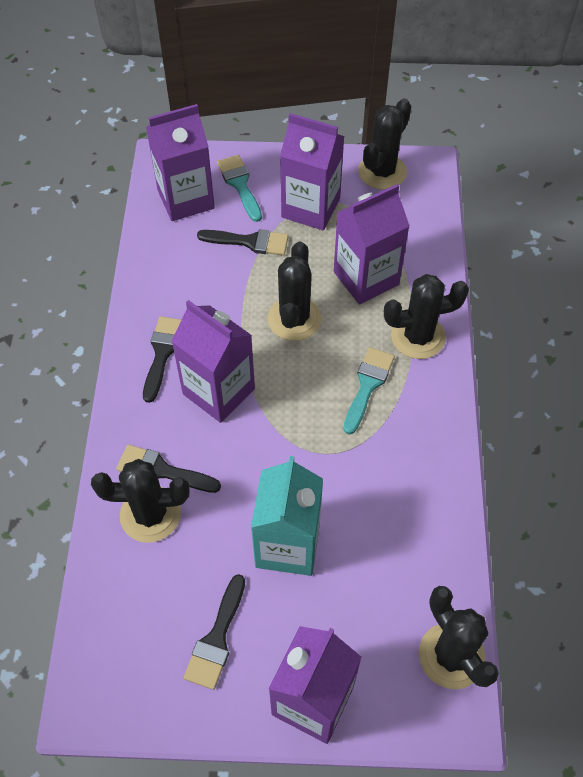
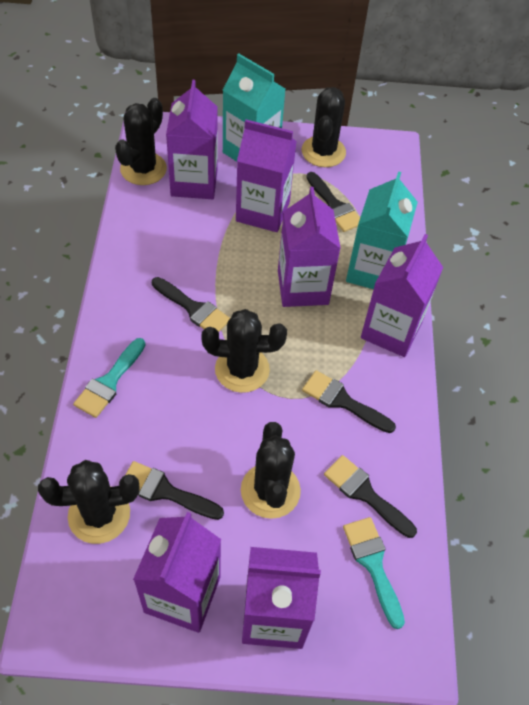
black brush: [116,444,221,493] [143,316,181,403] [184,574,245,690] [197,229,289,255] = 4 -> [125,461,224,520] [152,277,230,332] [302,370,396,433] [306,172,360,232] [324,455,417,538] = 5
purple carton: [146,104,215,221] [171,300,255,423] [268,626,362,744] [280,113,345,230] [334,184,410,305] = 5 -> [133,512,221,633] [166,80,218,199] [236,119,297,232] [242,547,321,649] [278,187,341,307] [361,234,443,357] = 6
turquoise carton: [251,456,323,576] = 1 -> [223,54,285,162] [346,171,418,289] = 2

